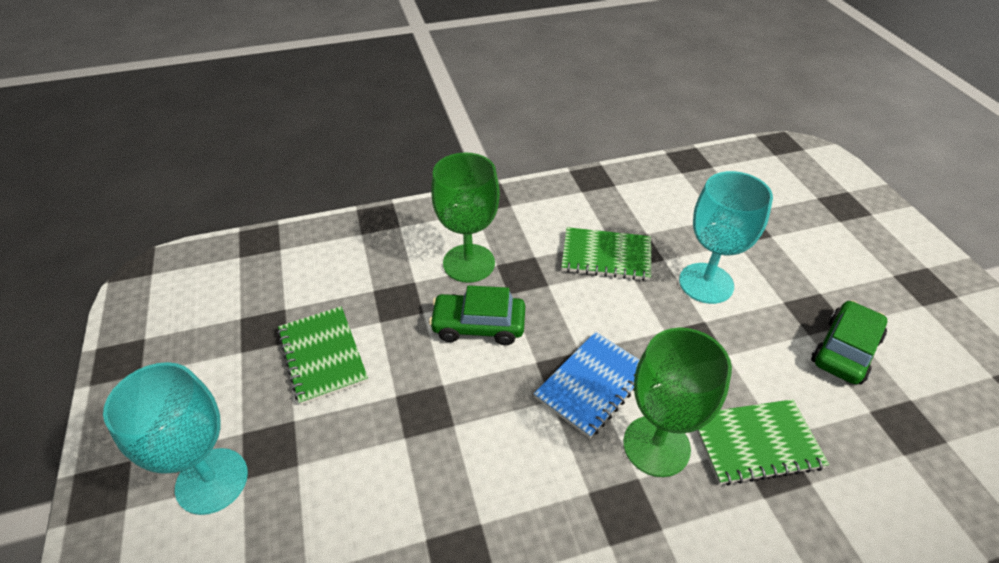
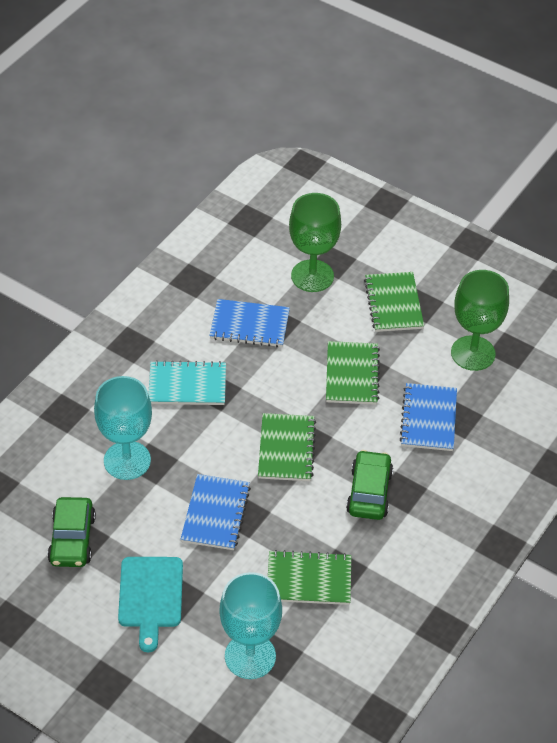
blue notebook: [534,332,639,438] = 1 -> [181,474,251,550] [209,299,290,347] [399,383,457,451] = 3
green notebook: [277,306,368,405] [561,227,651,281] [696,399,829,486] = 3 -> [258,413,316,481] [268,550,351,605] [326,341,380,405] [364,272,424,332] = 4
turquoise cutting board: none = 0 -> [118,557,183,653] = 1
turquoise notebook: none = 0 -> [148,360,226,405] = 1

